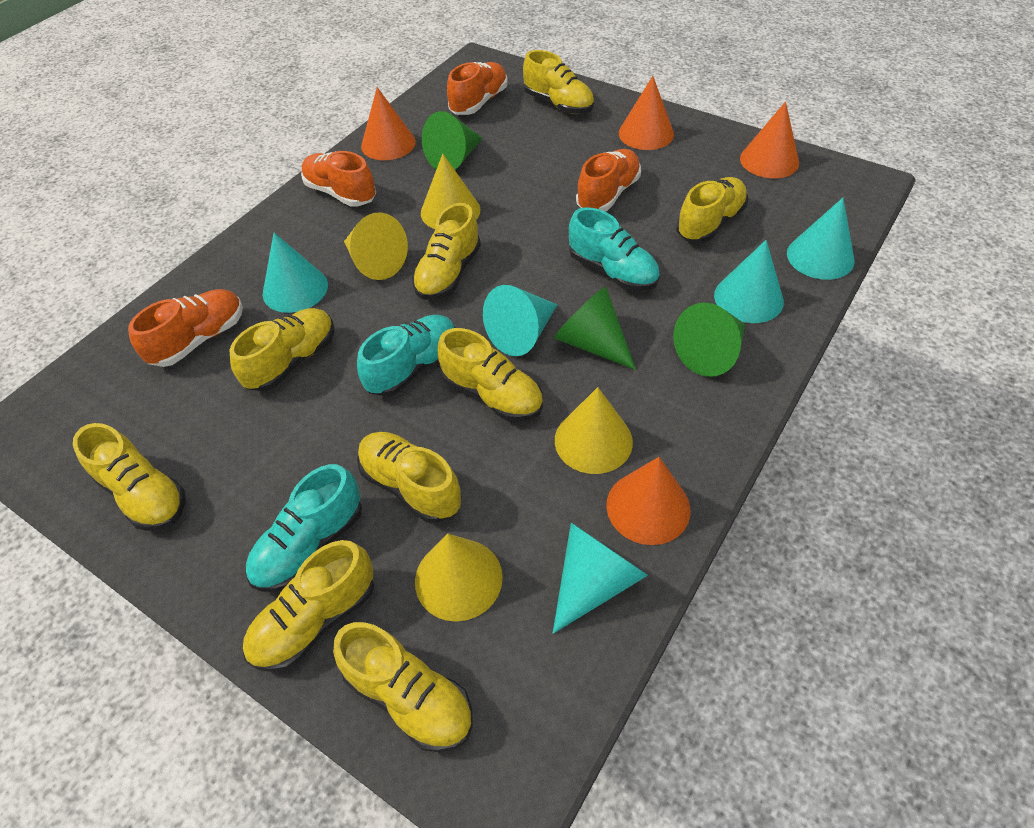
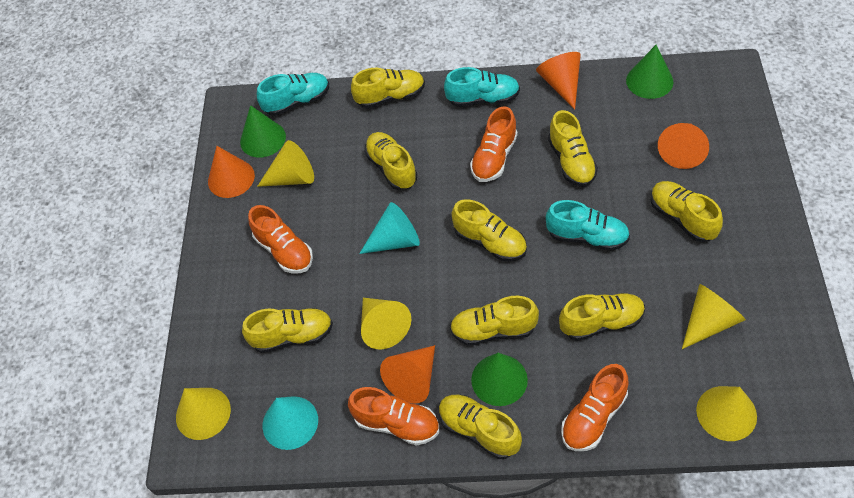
turquoise cone: [263,233,328,313] [483,285,557,356] [553,523,648,634] [714,240,784,323] [787,198,855,280] = 5 -> [263,396,318,450] [359,202,420,254] = 2
yellow cone: [344,212,408,280] [415,534,503,622] [421,154,480,229] [555,387,633,474] = 4 -> [176,388,231,440] [257,140,314,187] [361,298,411,350] [682,284,746,349] [696,386,757,441] = 5

